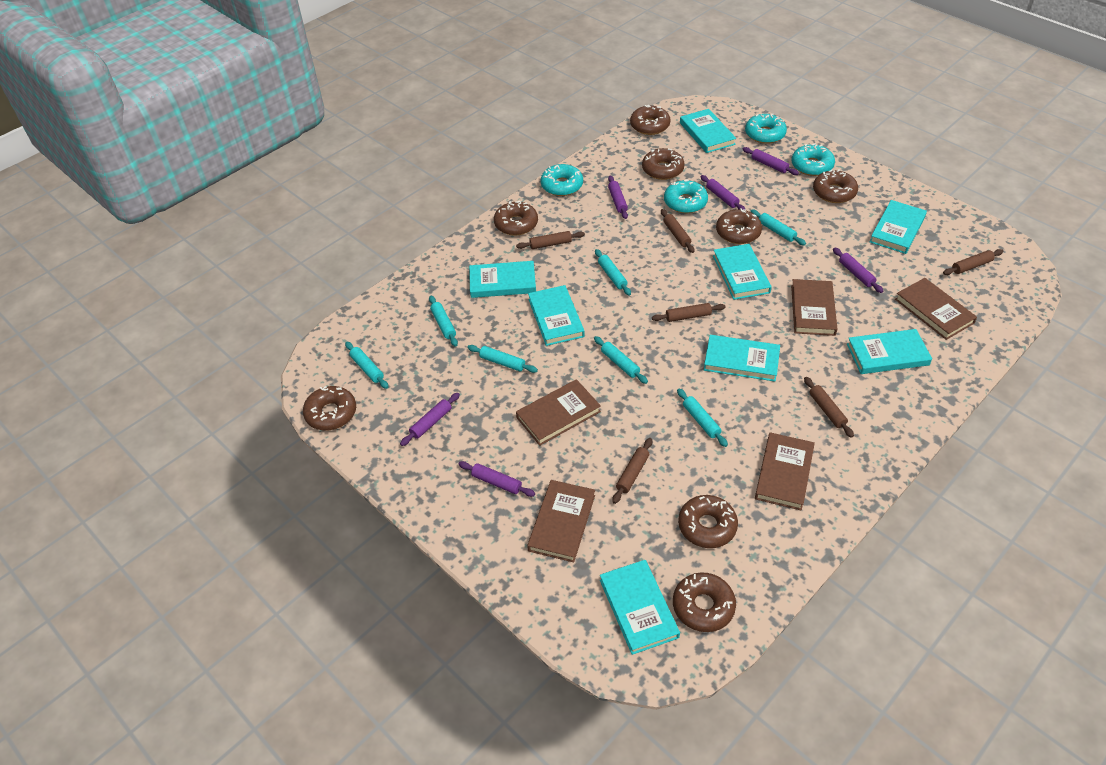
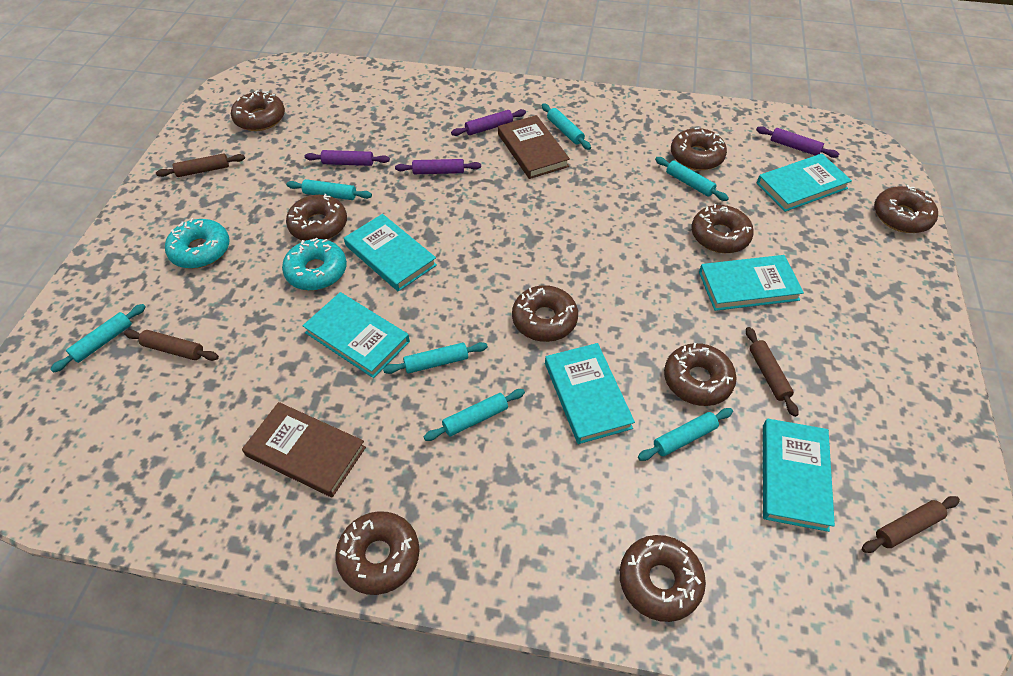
brown book: [516,379,601,446] [527,480,595,563] [755,432,815,510] [791,279,837,336] [895,278,977,340] = 5 -> [242,402,366,497] [498,115,570,179] = 2
brown donut: [303,386,356,430] [494,201,538,236] [630,105,670,135] [642,148,685,180] [673,572,736,632] [678,495,738,548] [716,208,762,244] [813,169,858,203] = 8 -> [231,90,285,131] [286,194,347,241] [335,511,420,595] [512,285,578,342] [619,535,706,622] [664,343,737,406] [671,128,727,170] [691,204,754,253] [874,185,938,233] = 9
brown rolling pin: [516,231,585,249] [612,438,652,504] [652,303,726,322] [661,209,695,253] [804,377,854,438] [943,249,1003,275] = 6 -> [124,330,219,361] [156,153,245,177] [746,327,799,417] [862,496,960,553] = 4
purple rolling pin: [400,393,460,446] [458,461,535,497] [608,175,628,219] [701,175,745,210] [743,147,799,175] [833,248,883,293] = 6 -> [305,150,390,166] [395,159,481,174] [451,109,526,136] [756,126,839,158] = 4
turquoise book: [469,261,536,298] [528,285,585,346] [600,560,680,655] [680,109,736,153] [704,335,780,381] [713,244,772,300] [847,329,932,374] [870,200,927,254] = 8 -> [303,292,410,378] [344,214,437,292] [545,343,635,444] [699,255,804,311] [757,154,852,212] [763,419,835,532] = 6
turquoise donut: [541,164,583,196] [664,179,708,213] [745,114,787,144] [791,143,835,176] = 4 -> [165,218,230,269] [282,237,347,291] = 2

